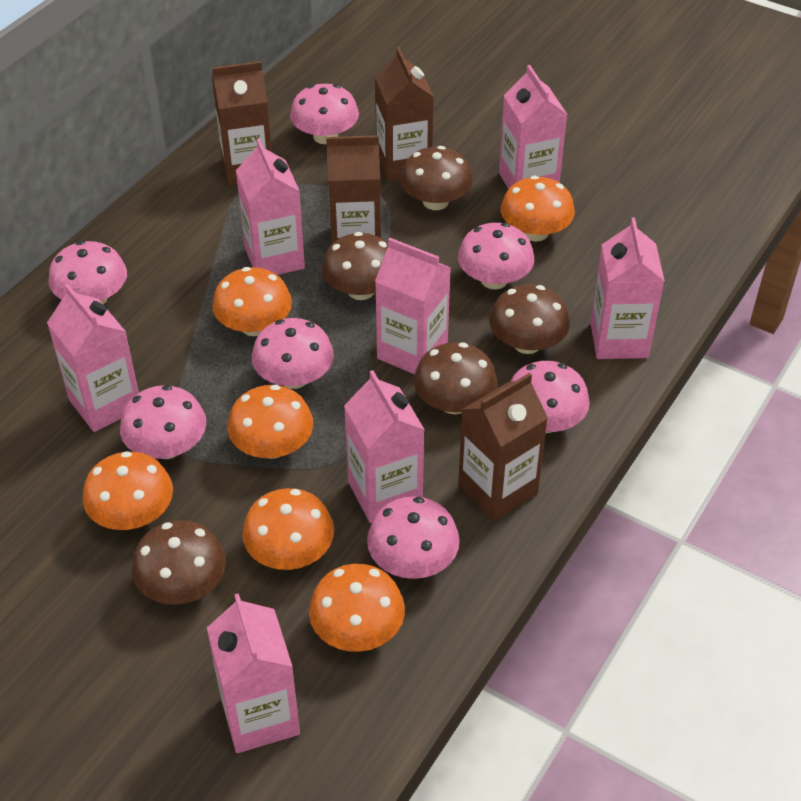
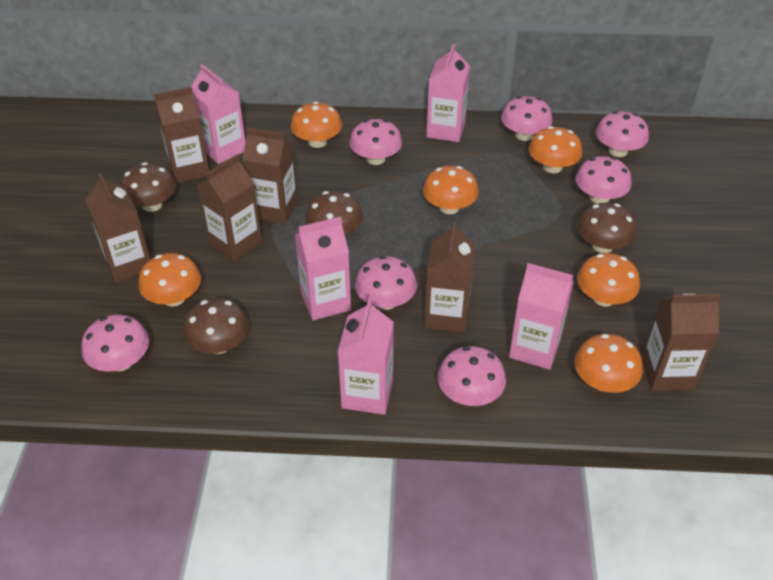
brown carton: [212,61,272,186] [326,135,381,244] [375,47,434,182] [458,373,548,521] = 4 -> [85,173,150,283] [154,87,209,183] [197,154,262,262] [242,127,298,225] [424,221,475,333] [641,294,721,392] = 6
brown mushroom: [132,520,226,605] [322,232,388,300] [400,146,473,210] [414,342,497,414] [489,284,570,354] = 5 -> [120,162,176,212] [183,298,249,354] [305,191,363,235] [577,203,637,253] = 4
pink carton: [47,284,139,432] [207,593,300,753] [236,139,305,275] [344,370,425,523] [375,238,451,374] [499,65,568,189] [590,218,665,359] = 7 -> [191,64,246,164] [295,217,351,321] [338,298,394,415] [427,44,470,142] [509,263,574,370] = 5

